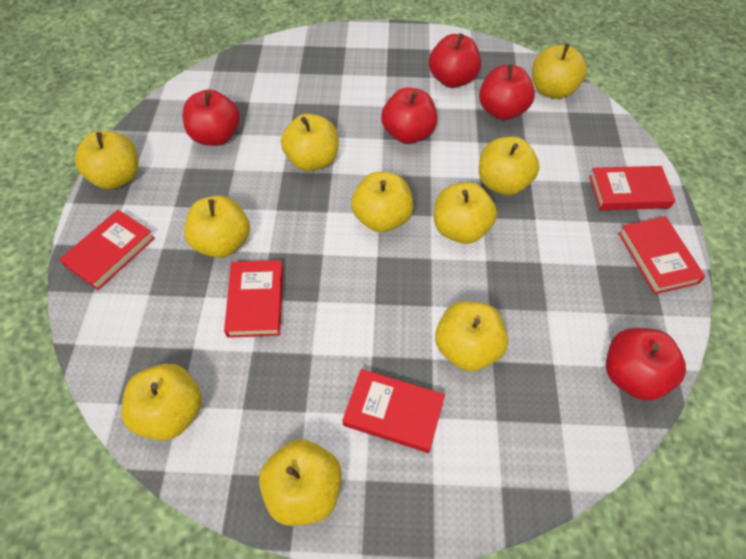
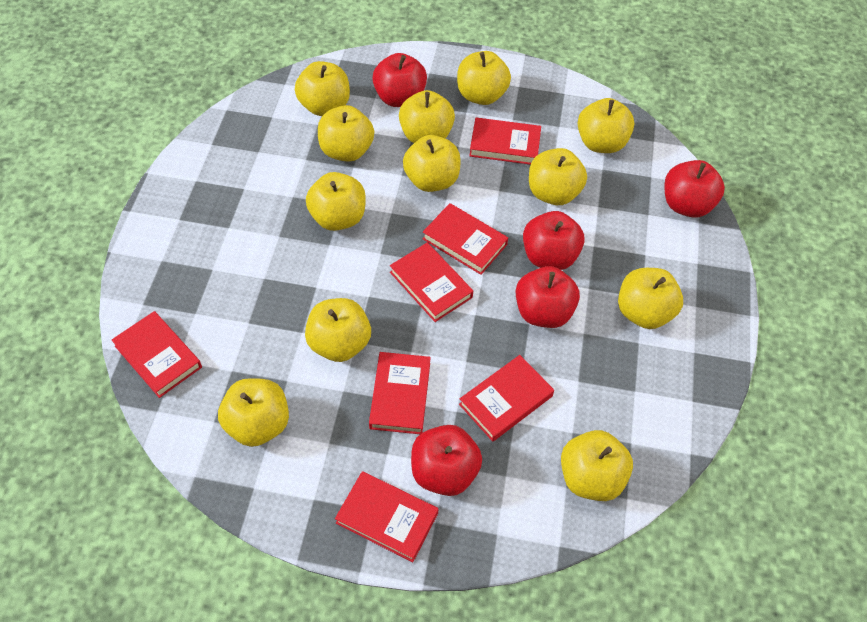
red book: [59,210,155,290] [224,260,283,338] [342,369,445,453] [589,166,676,210] [618,216,705,294] = 5 -> [112,311,202,398] [335,471,438,562] [369,352,431,434] [390,243,473,322] [423,203,508,275] [459,355,554,442] [469,118,541,165] = 7
yellow apple: [75,131,138,189] [121,364,202,441] [184,196,250,258] [259,439,342,526] [281,114,338,171] [351,172,413,232] [434,182,497,244] [435,301,508,371] [479,137,539,195] [532,44,587,99] = 10 -> [218,378,289,447] [295,61,350,116] [305,298,371,362] [306,172,366,231] [318,105,374,162] [399,90,455,143] [403,135,461,192] [457,51,511,105] [529,148,587,205] [561,430,633,501] [578,98,634,153] [618,268,683,329] = 12

